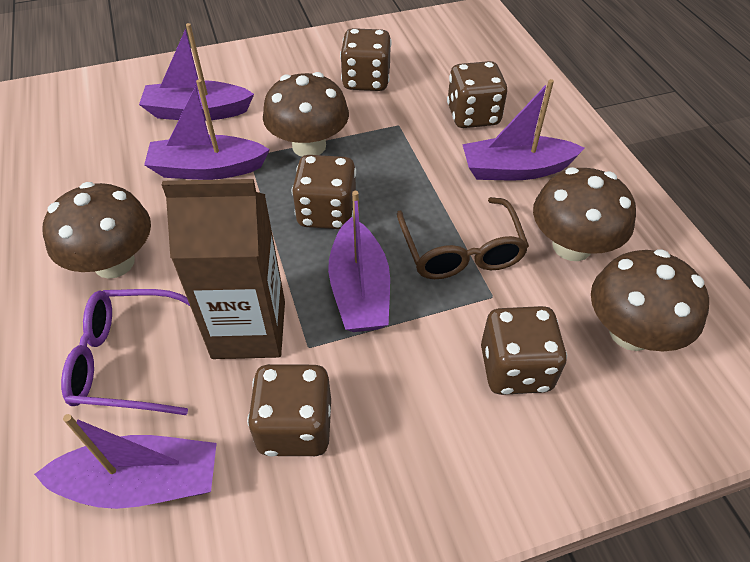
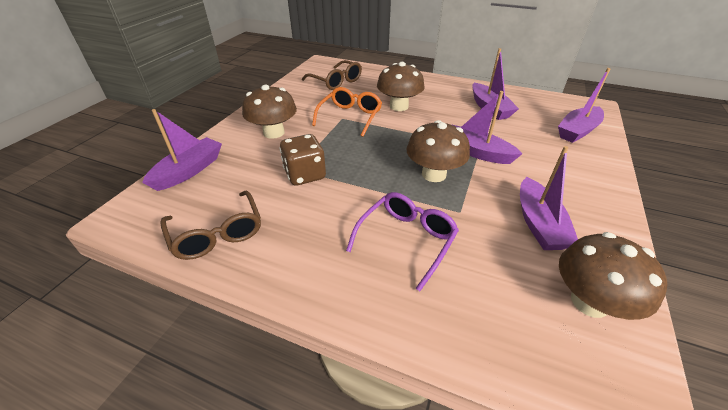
brown carton: [162,179,285,359] = 1 -> none = 0
brown dice: [247,364,331,457] [292,155,356,229] [340,28,391,91] [447,61,507,128] [481,306,567,395] = 5 -> [279,134,326,186] = 1
brown glasses: [397,197,529,279] = 1 -> [160,190,261,260] [302,60,362,90] = 2
orange glasses: none = 0 -> [312,87,382,137] = 1

